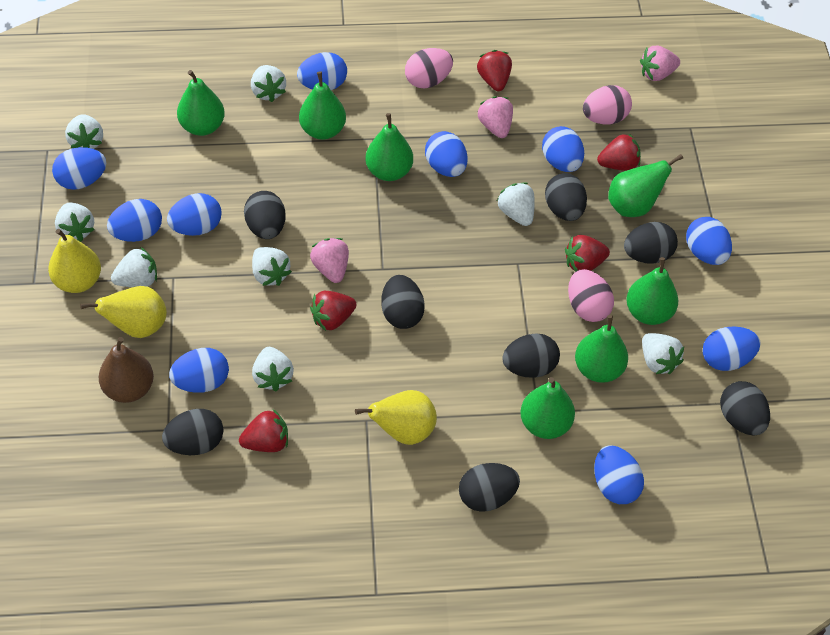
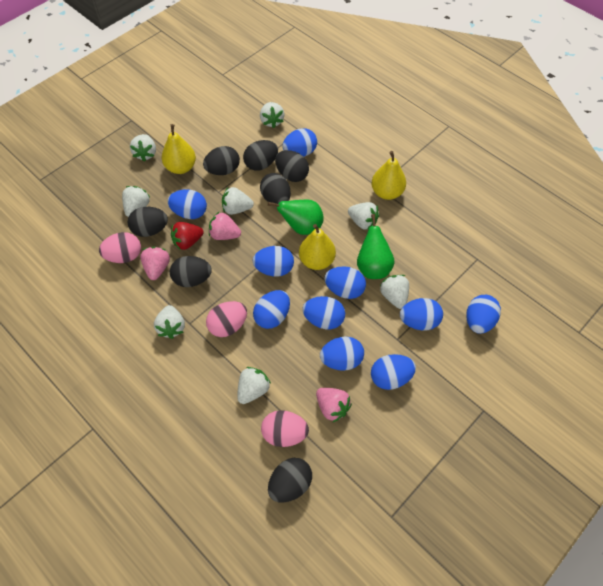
black egg: [162,409,224,455] [244,191,286,239] [381,275,425,329] [459,463,520,512] [502,334,560,378] [545,173,587,221] [624,222,678,264] [720,381,770,436] = 8 -> [128,207,168,237] [170,256,212,287] [203,146,240,175] [243,140,278,171] [260,173,291,204] [268,458,312,503] [275,150,309,182] = 7
brown pear: [99,337,154,403] = 1 -> none = 0
green pear: [177,70,225,136] [299,71,346,140] [366,113,413,181] [520,377,575,439] [575,315,628,383] [608,154,683,217] [626,257,678,325] = 7 -> [268,199,323,235] [357,214,395,279] = 2
red strawberry: [239,409,288,452] [310,291,357,331] [477,50,512,91] [565,235,610,272] [597,133,641,171] = 5 -> [171,222,204,250] = 1

